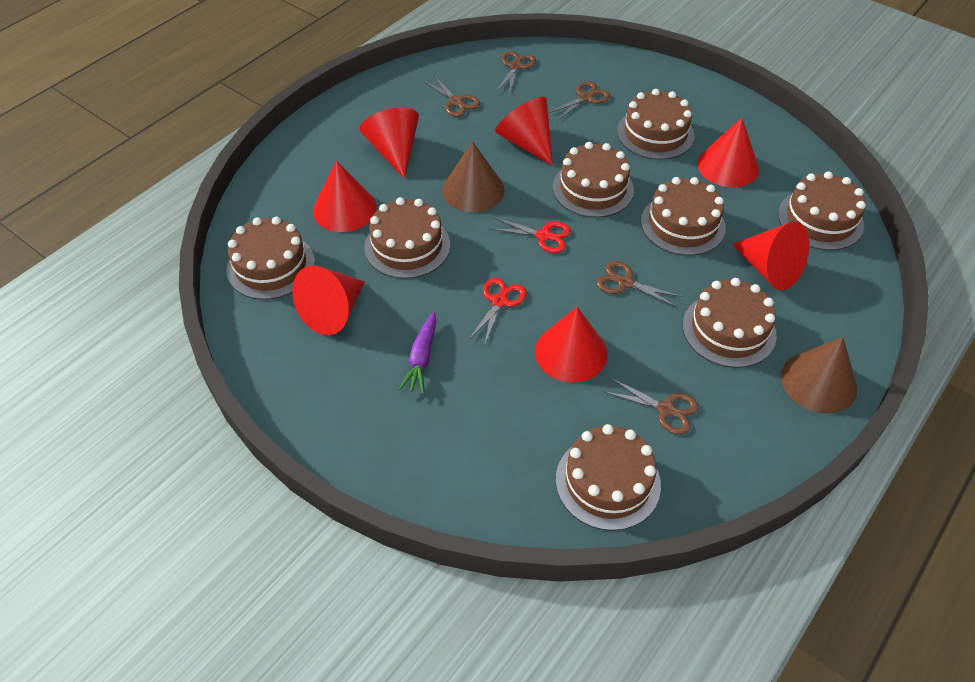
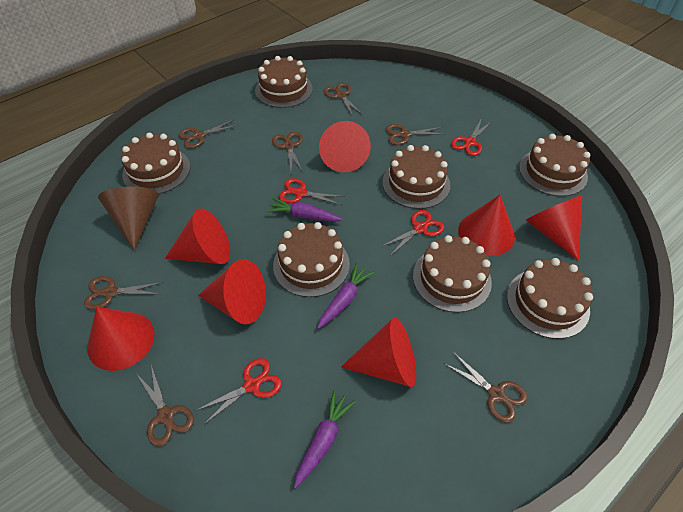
brown cake: [226,217,315,300] [364,197,450,279] [553,142,634,218] [556,424,661,531] [617,89,695,160] [641,177,726,256] [683,278,777,368] [778,171,866,250] = 8 -> [121,133,190,194] [255,56,313,108] [273,222,350,297] [382,145,450,209] [413,235,492,313] [507,258,593,339] [519,134,590,196] = 7
brown cone: [442,141,505,212] [781,337,857,414] = 2 -> [98,187,159,251] = 1
brown scissors: [423,76,480,117] [496,51,536,95] [548,81,610,121] [597,261,683,307] [603,378,699,435] = 5 -> [84,276,164,310] [136,365,194,447] [178,119,239,149] [272,132,303,172] [323,83,363,117] [385,124,444,145] [443,352,528,423] = 7
purple carrot: [398,312,436,394] = 1 -> [267,198,342,222] [294,391,356,488] [317,263,374,329] = 3
red scissors: [468,278,526,346] [490,217,571,253] = 2 -> [195,358,282,425] [279,178,346,205] [381,210,444,256] [451,118,491,156] = 4

